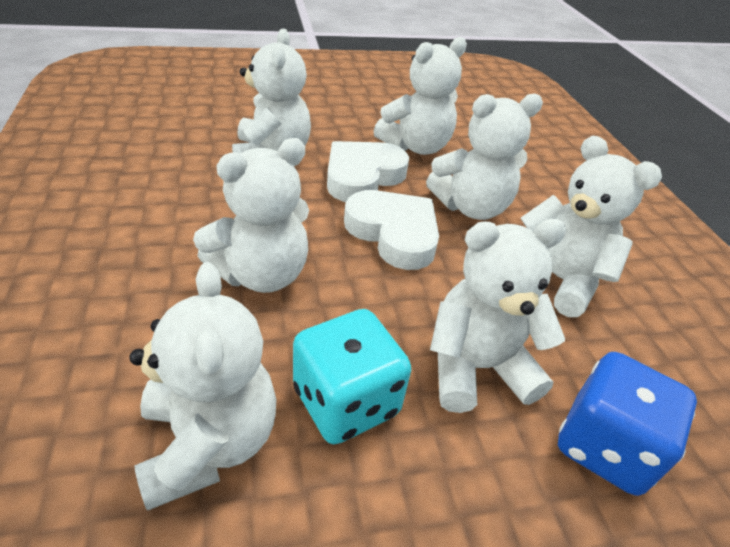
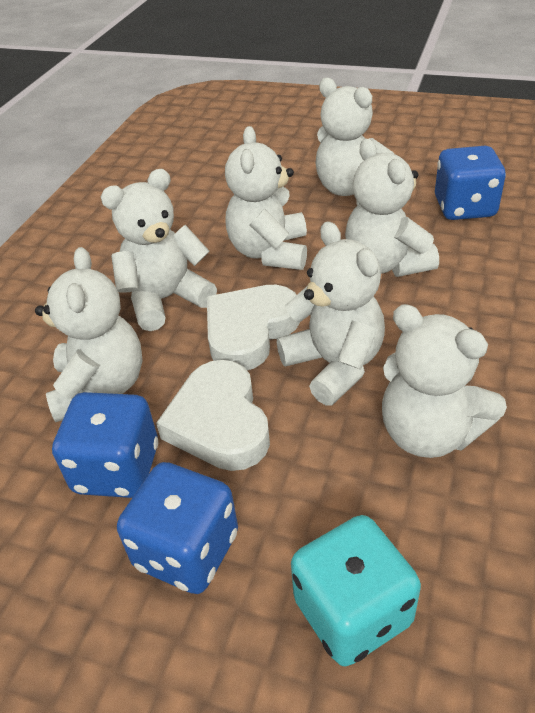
blue dice: [558,352,697,496] = 1 -> [52,392,158,498] [117,462,238,594] [435,146,506,220] = 3

